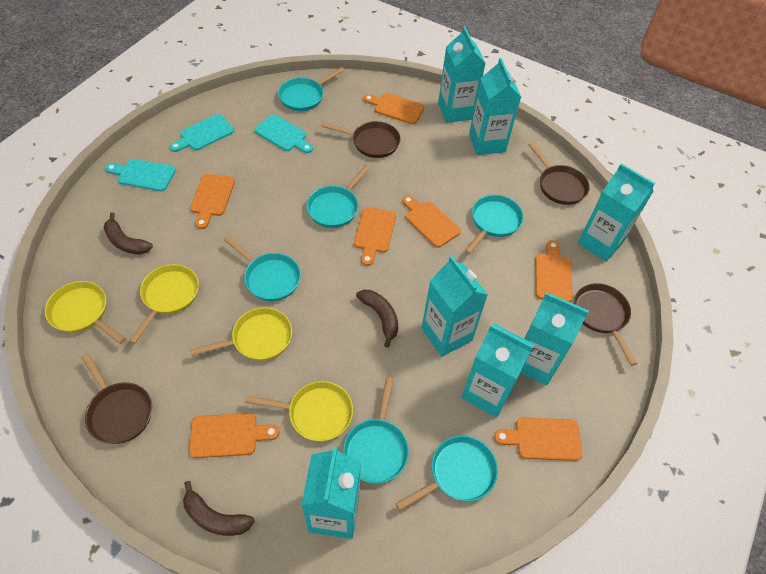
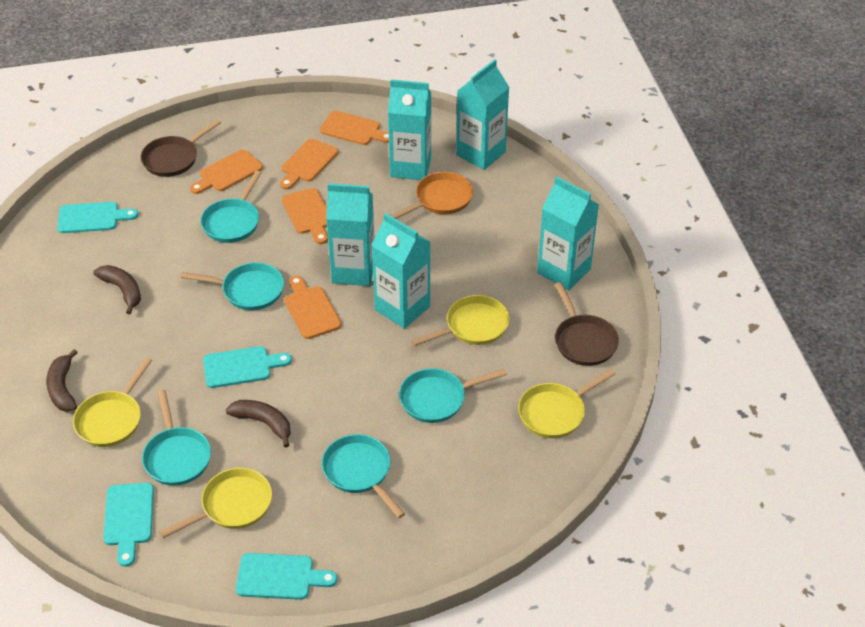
brown pan: [81,353,152,444] [321,121,401,158] [528,142,590,205] [574,283,637,366] = 4 -> [141,119,221,177] [555,282,619,366] = 2
orange cutting board: [189,413,280,458] [190,174,235,229] [354,207,396,266] [363,93,424,124] [402,195,461,248] [494,418,583,461] [535,240,573,302] = 7 -> [190,149,263,194] [280,139,338,189] [282,188,328,244] [284,276,341,339] [320,111,389,145] = 5
orange pan: none = 0 -> [390,172,473,219] = 1
turquoise carton: [301,446,361,539] [422,256,488,357] [438,26,485,123] [461,324,535,418] [469,58,521,155] [521,292,589,385] [578,163,655,262] = 7 -> [326,183,375,286] [371,213,430,329] [388,79,431,180] [456,59,510,170] [537,176,599,290] = 5
turquoise cutting board: [105,159,176,191] [170,114,234,152] [254,114,313,153] = 3 -> [57,202,138,233] [103,483,154,567] [203,346,292,388] [236,553,337,600] = 4
turquoise pan: [224,236,301,301] [278,67,345,111] [306,165,370,228] [343,377,409,483] [396,435,498,511] [465,195,523,254] = 6 -> [142,390,211,486] [181,262,284,310] [200,171,261,243] [322,434,405,518] [399,368,507,423] = 5

